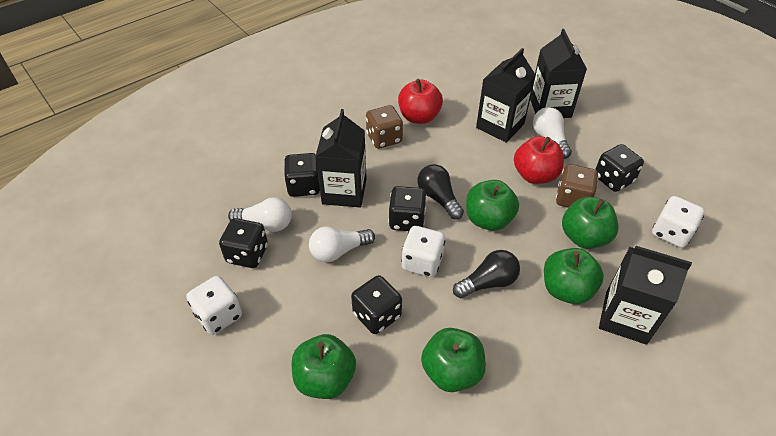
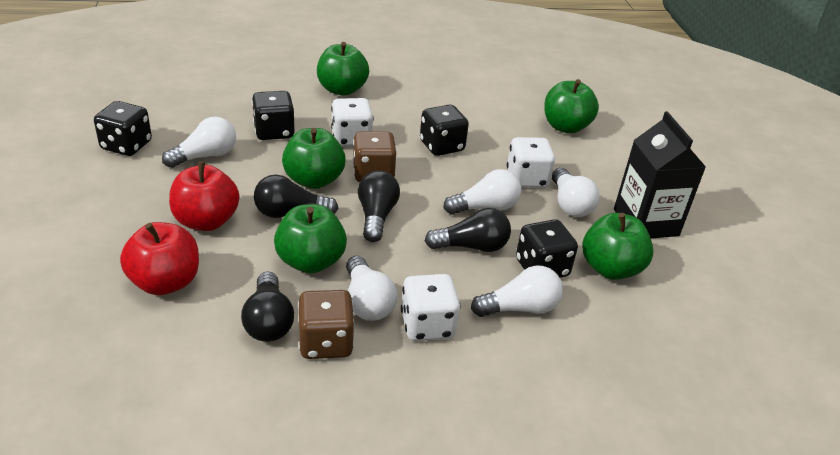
black carton: [315,109,367,208] [476,48,536,143] [530,29,587,118] [599,246,692,345] = 4 -> [614,111,706,238] = 1
black dice: [219,218,268,268] [284,153,320,197] [351,275,402,334] [389,186,427,231] [595,144,644,192] = 5 -> [94,101,152,156] [252,91,295,140] [420,105,469,156] [516,219,578,278] = 4
black light bulb: [417,164,464,220] [453,250,520,298] = 2 -> [241,272,294,342] [254,175,338,218] [358,170,400,242] [425,208,511,252] = 4
white light bulb: [228,197,292,232] [309,226,375,262] [533,107,572,159] = 3 -> [162,116,236,168] [346,256,397,321] [444,169,521,215] [471,265,563,317] [552,168,600,217] = 5

